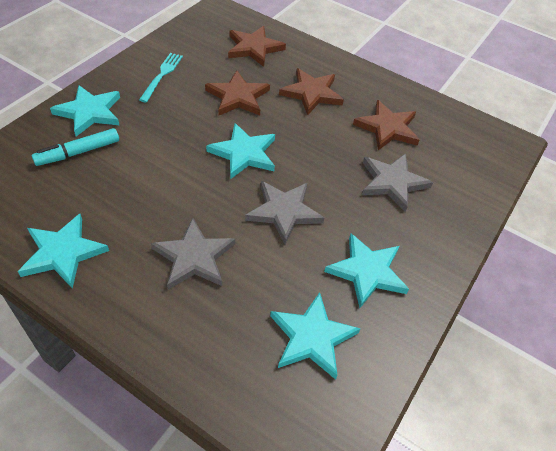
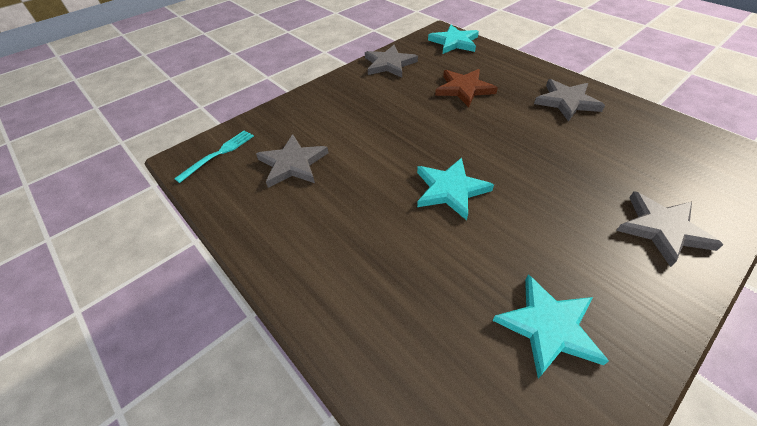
brown star: [205,70,270,116] [228,26,286,67] [279,68,344,115] [353,100,419,150] = 4 -> [435,69,498,107] = 1
grey star: [151,218,235,290] [245,181,324,244] [362,153,433,212] = 3 -> [256,134,328,188] [365,45,418,78] [534,79,605,122] [616,191,724,267] = 4
turquoise marker: [32,128,119,166] = 1 -> none = 0
turquoise star: [18,214,109,289] [50,85,120,137] [206,123,275,179] [270,292,361,380] [324,233,409,308] = 5 -> [417,158,494,220] [428,25,479,54] [493,274,609,378] = 3

